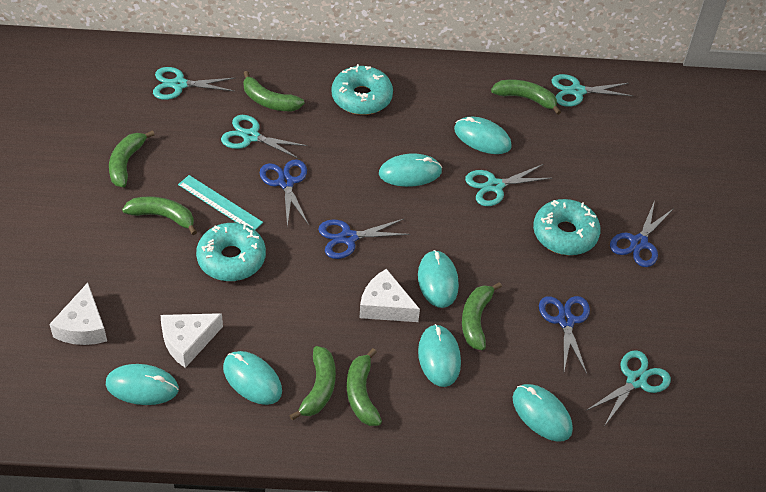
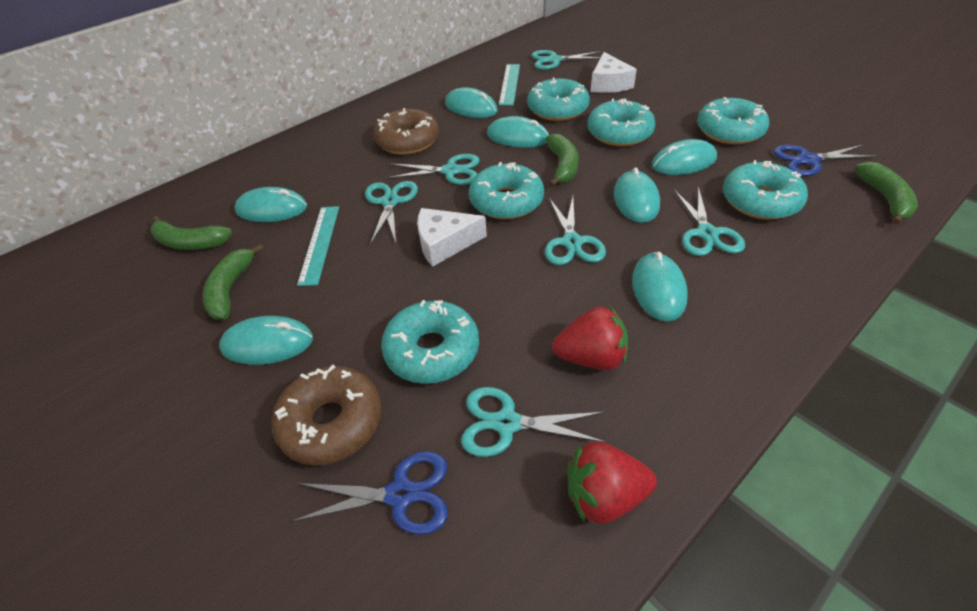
blue scissors: [260,159,309,227] [318,219,410,259] [539,296,590,374] [610,200,674,267] = 4 -> [292,451,448,535] [773,145,878,176] = 2
brown donut: none = 0 -> [272,364,382,466] [373,108,439,155] = 2
green banana: [109,130,155,187] [122,196,197,235] [243,71,304,111] [289,346,336,420] [347,348,382,426] [462,282,502,350] [491,80,561,115] = 7 -> [151,216,232,250] [203,244,264,319] [546,133,579,187] [855,162,918,225] = 4
red strawberry: none = 0 -> [552,306,628,370] [567,442,657,524] = 2
turquoise donut: [196,223,266,281] [331,64,393,115] [533,199,601,255] = 3 -> [381,300,479,384] [469,162,544,219] [527,78,590,121] [588,99,655,146] [697,97,769,145] [723,160,808,220] = 6
turquoise ruler: [178,175,263,230] = 1 -> [297,206,339,286] [499,64,520,106] = 2
turquoise scissors: [153,67,235,100] [221,115,308,159] [465,164,552,206] [551,74,633,107] [587,350,671,425] = 5 -> [365,181,418,245] [387,154,479,185] [461,387,607,457] [531,50,601,70] [545,197,606,265] [674,187,745,256] = 6
white cheese: [49,283,107,345] [161,313,223,368] [359,269,420,322] = 3 -> [417,208,487,267] [591,52,637,93] = 2

